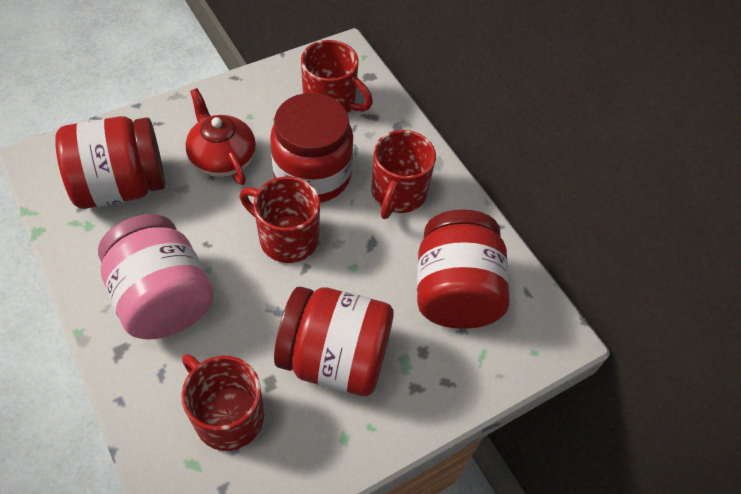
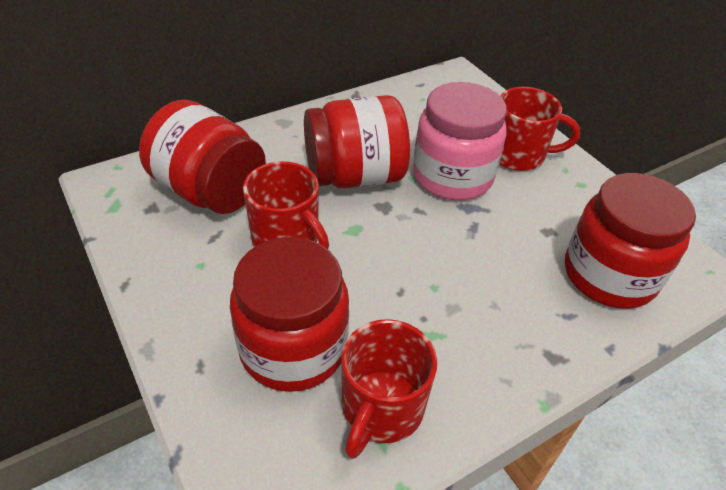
red mug: [181,354,264,451] [240,176,320,263] [301,40,373,114] [371,130,436,219] = 4 -> [243,161,329,249] [341,319,437,459] [500,87,580,171] = 3
red teapot: [185,88,256,185] = 1 -> none = 0

